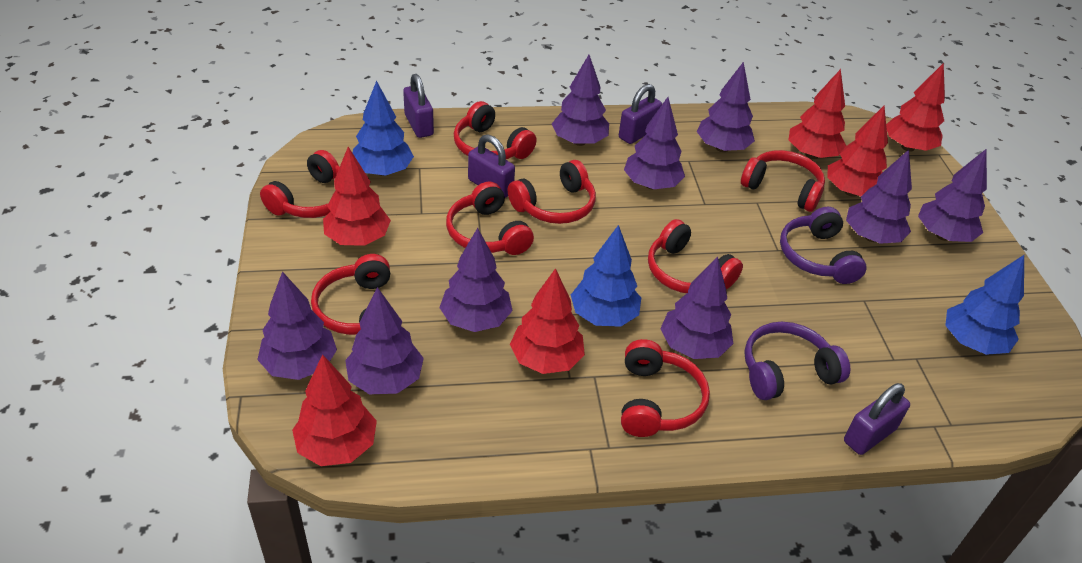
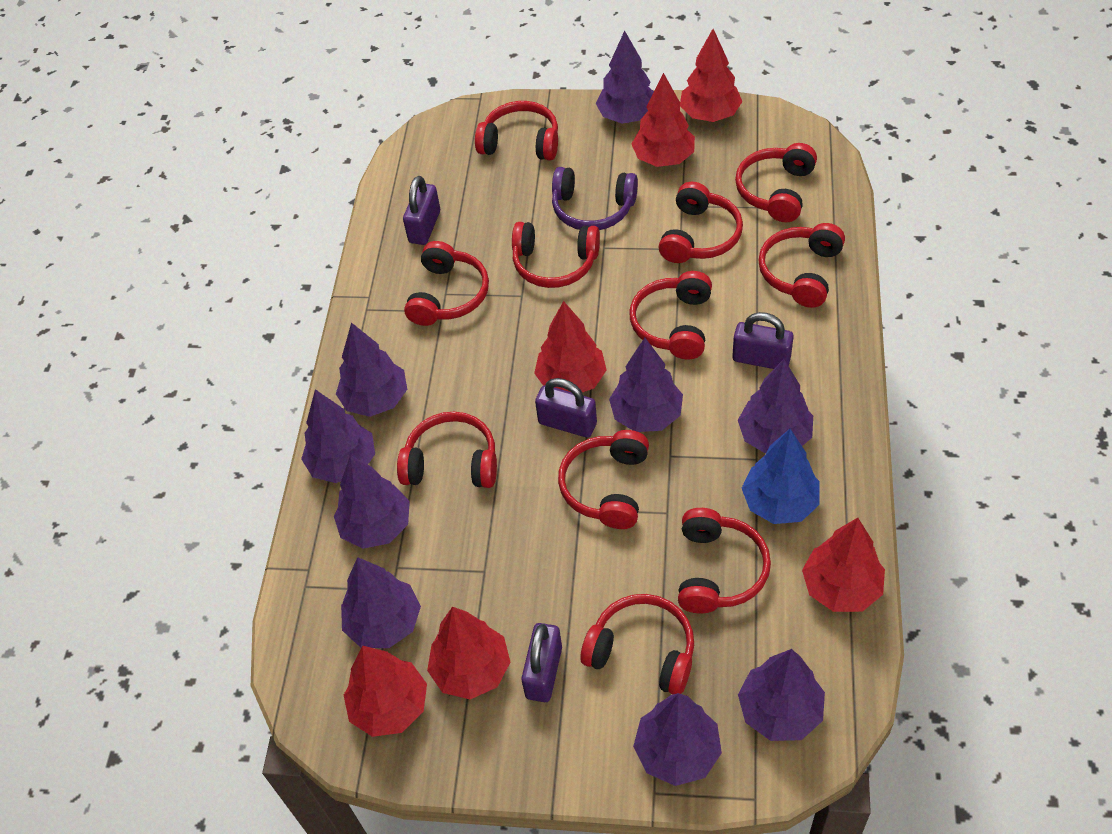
blue tree: [353,80,414,176] [571,225,641,327] [945,255,1024,355] = 3 -> [742,429,820,524] = 1
purple headphones: [744,322,850,400] [780,207,866,284] = 2 -> [552,167,638,230] = 1
red headphones: [260,150,340,218] [311,254,390,335] [446,181,534,255] [454,101,537,159] [508,160,596,224] [621,339,710,437] [648,219,743,293] [741,150,825,212] = 8 -> [397,412,497,488] [404,241,489,326] [475,101,558,161] [512,222,600,288] [558,430,649,529] [581,594,694,694] [630,271,712,359] [659,182,743,263] [678,508,771,613] [735,143,817,222] [758,223,845,308] = 11

